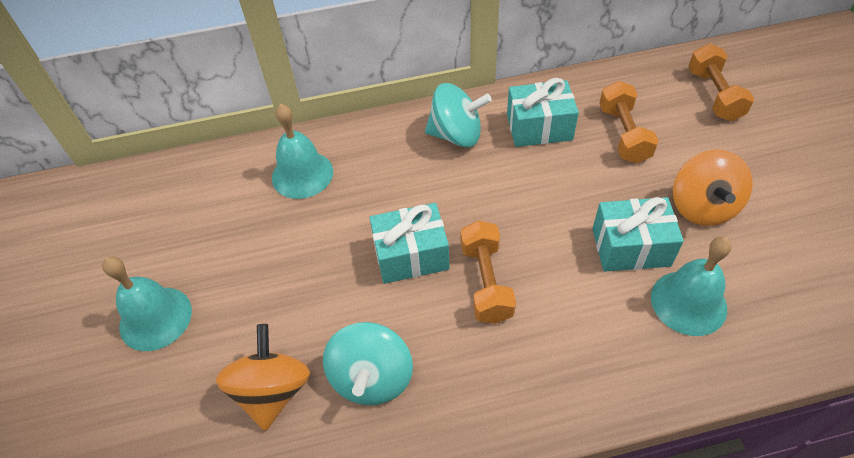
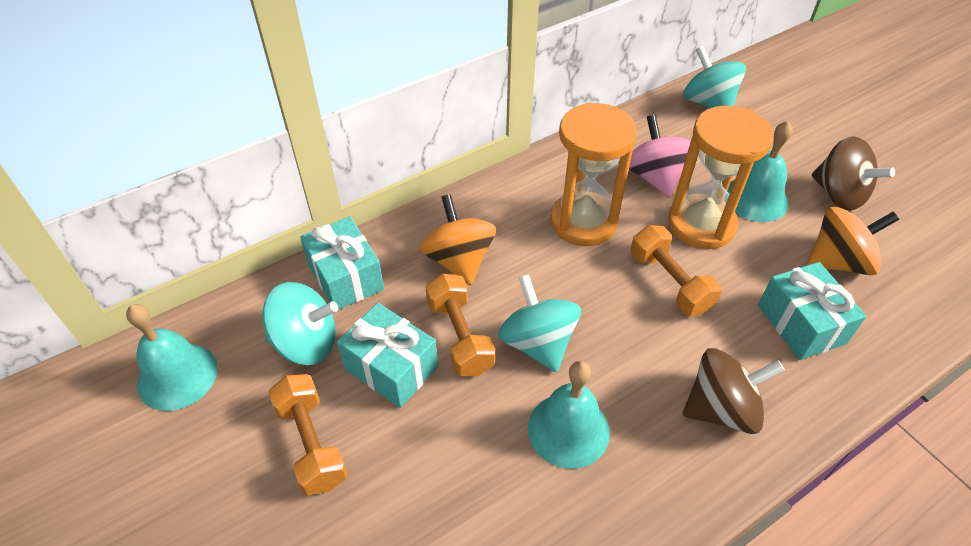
brown spinning top: none = 0 -> [683,348,785,434] [812,136,895,210] = 2
orange hourglass: none = 0 -> [550,102,637,246] [668,106,774,249] = 2
pink spinning top: none = 0 -> [629,115,691,198] = 1
turquoise spinning top: [323,322,413,405] [425,83,492,147] = 2 -> [262,282,338,365] [498,274,581,372] [683,46,746,108] = 3

